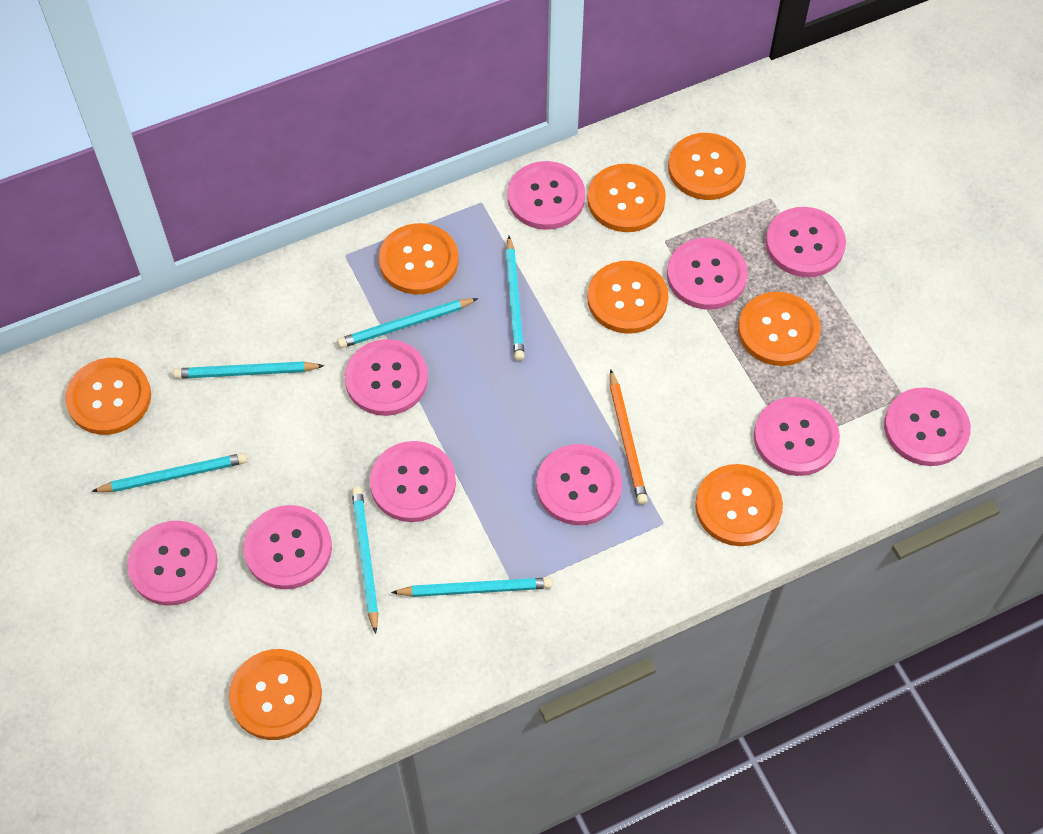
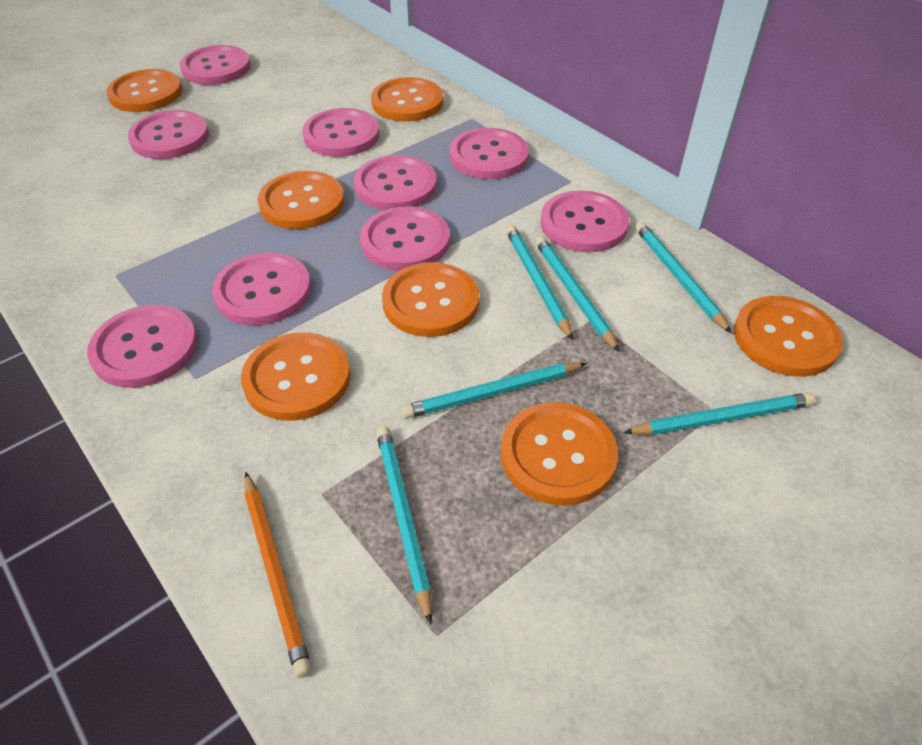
orange button: [65,358,151,435] [229,649,322,740] [379,223,458,294] [587,164,666,232] [587,261,668,333] [668,133,746,200] [695,464,783,546] [738,292,821,366] = 8 -> [106,69,182,112] [241,332,350,421] [258,171,344,229] [371,77,443,122] [382,262,479,337] [500,402,618,506] [734,296,843,377] = 7
pink button: [127,521,218,605] [243,505,332,589] [345,339,428,416] [370,441,456,522] [507,161,585,230] [536,444,622,525] [667,238,748,309] [754,397,840,476] [765,207,846,277] [884,387,971,466] = 10 -> [87,305,197,388] [128,110,209,159] [180,45,251,85] [212,252,311,325] [302,108,380,157] [354,155,437,210] [360,206,450,271] [450,128,529,179] [541,190,629,252] = 9

